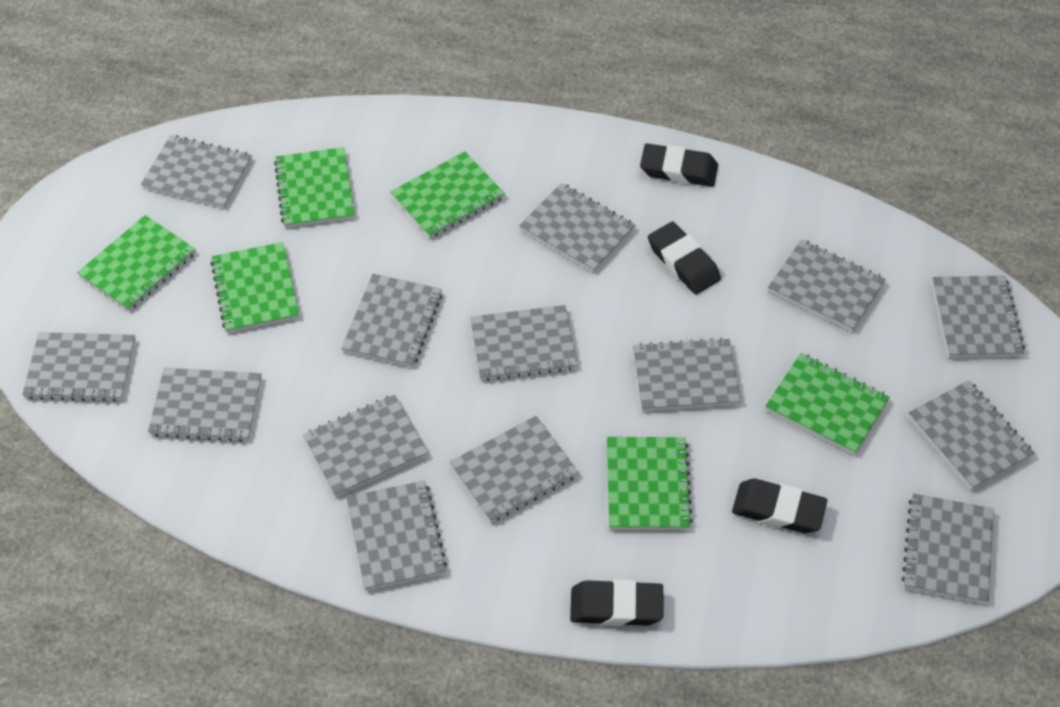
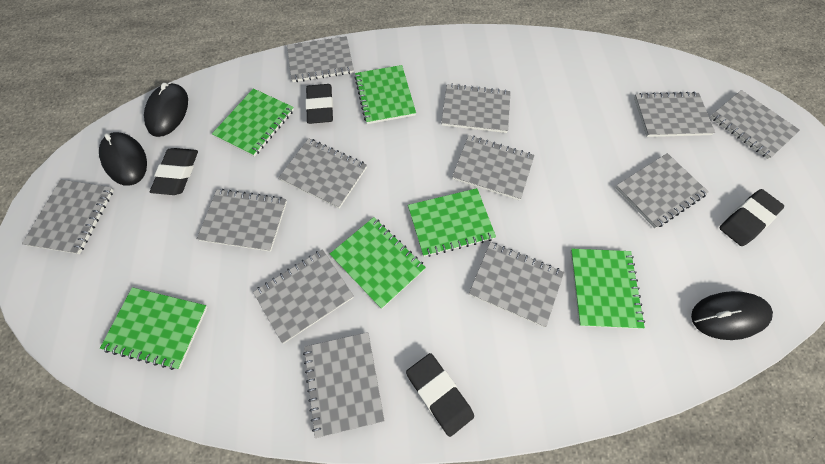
black mouse: none = 0 -> [99,132,147,186] [144,83,188,137] [691,291,773,340] = 3
grey notebook: [22,332,136,402] [141,135,252,209] [148,367,262,442] [303,395,428,497] [341,274,443,368] [346,480,447,591] [450,416,578,523] [470,305,578,381] [519,183,635,273] [633,338,741,411] [768,239,886,332] [902,493,994,604] [908,380,1035,490] [932,275,1025,358] = 14 -> [22,179,114,254] [197,189,287,252] [253,249,354,343] [278,138,367,209] [287,36,354,82] [303,332,385,438] [441,84,511,133] [452,135,535,200] [469,242,564,327] [615,153,709,228] [634,92,715,137] [710,90,800,159] = 12

